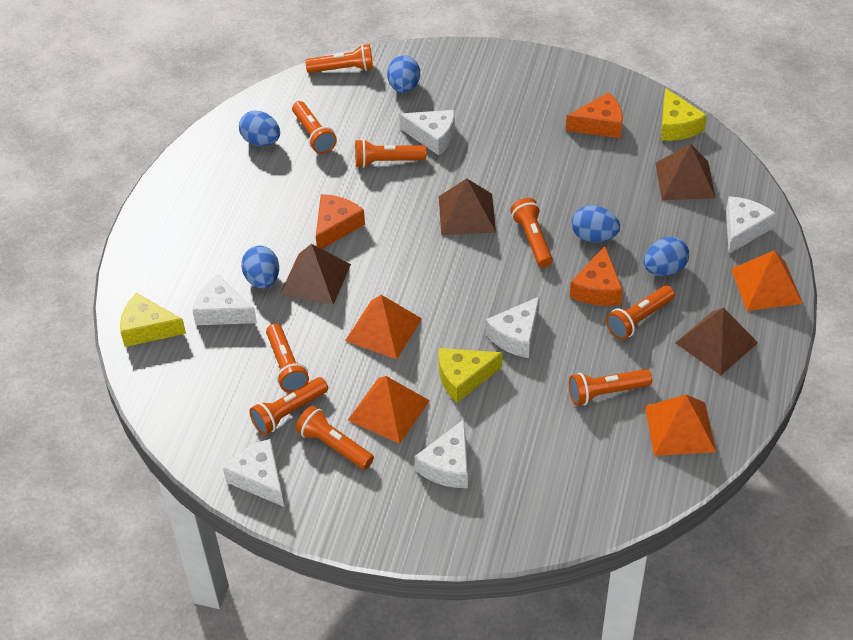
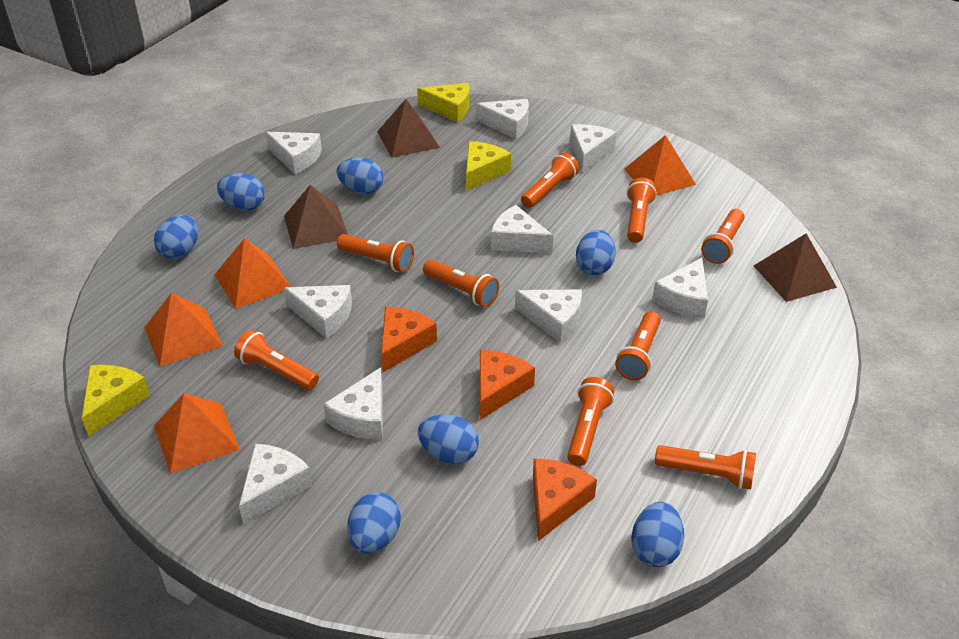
blue egg: [239,110,280,146] [241,246,279,289] [387,55,420,93] [572,205,620,242] [643,237,689,276] = 5 -> [154,215,198,259] [217,173,265,211] [337,157,383,194] [347,492,401,554] [418,415,479,464] [576,230,616,275] [631,502,684,567] = 7
brown pyramid: [280,244,351,305] [439,178,496,235] [655,144,716,200] [675,308,758,375] = 4 -> [284,185,348,249] [377,99,440,158] [754,233,837,302] = 3
white cheese: [192,275,257,325] [223,439,284,507] [399,110,455,155] [415,420,468,488] [485,296,540,358] [726,196,776,254] = 6 -> [239,444,313,524] [265,132,322,174] [284,285,352,339] [323,367,383,439] [476,99,529,139] [491,205,553,253] [515,290,582,343] [570,124,617,172] [652,258,708,318] = 9

